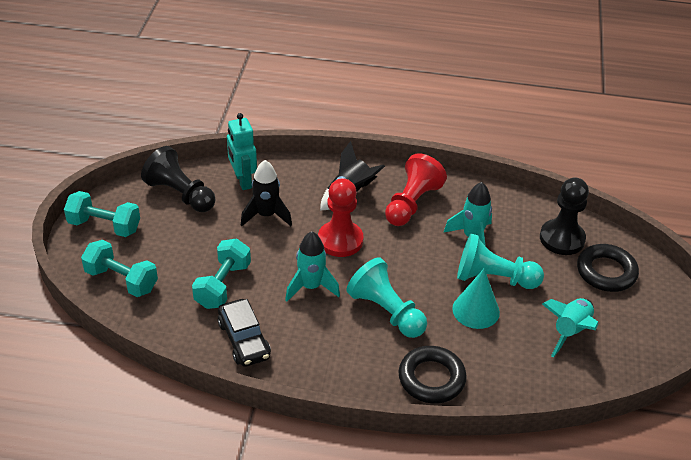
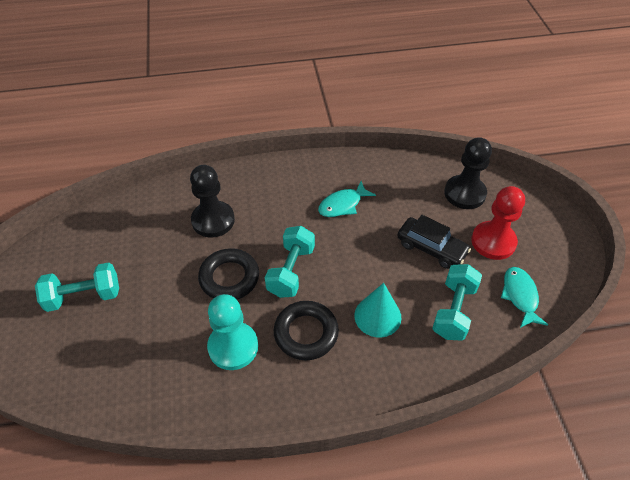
black rocket: [241,160,292,226] [320,141,385,211] = 2 -> none = 0
red pawn: [318,178,363,257] [385,154,447,226] = 2 -> [471,186,525,260] = 1
turquoise fish: none = 0 -> [318,181,376,217] [501,267,548,328] = 2
turquoise pawn: [347,257,427,338] [457,233,544,289] = 2 -> [207,294,258,370] = 1
turquoise robot: [227,113,257,190] = 1 -> none = 0
turquoise rocket: [285,231,340,301] [444,182,492,245] [542,298,598,358] = 3 -> none = 0

